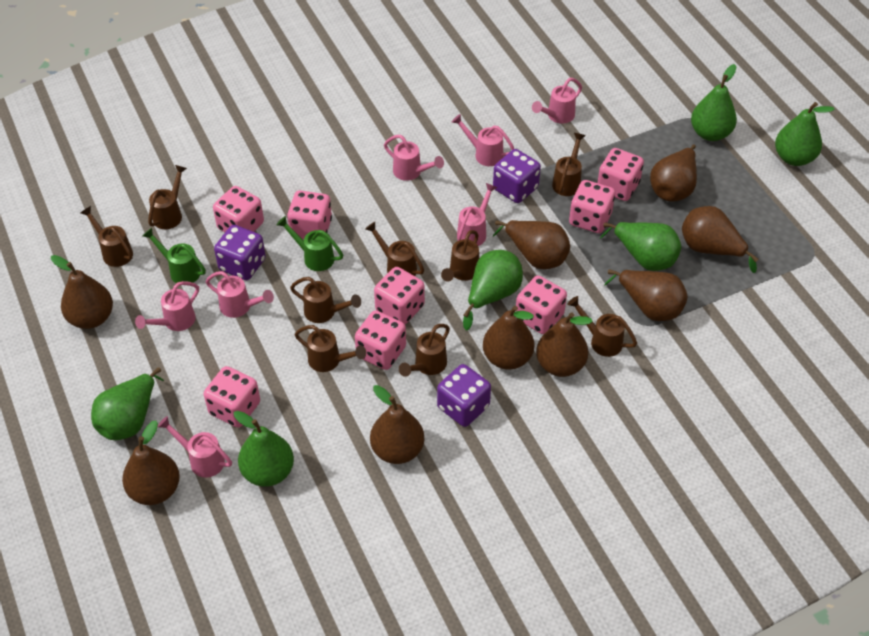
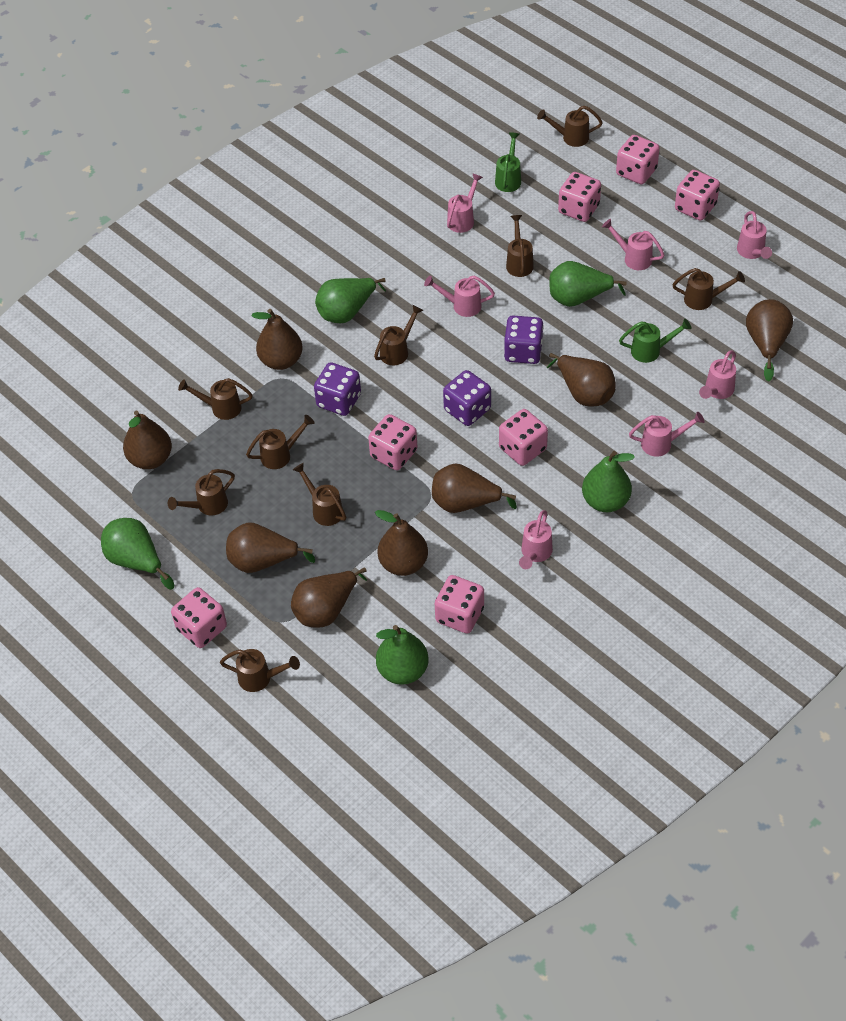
brown pear: [51,255,113,329] [122,421,180,505] [370,385,425,464] [483,306,534,370] [493,220,570,269] [536,312,593,377] [604,269,688,321] [650,144,697,201] [682,206,759,273] = 9 -> [123,410,172,469] [226,522,315,573] [251,309,303,370] [291,567,367,628] [375,510,428,576] [432,463,517,513] [547,353,616,407] [746,299,793,382] = 8
green pear: [91,367,164,440] [234,411,294,487] [463,250,523,330] [600,222,681,271] [691,64,737,141] [775,102,835,166] = 6 -> [101,518,174,590] [315,278,386,323] [376,625,429,685] [549,261,627,307] [582,451,635,512] = 5
pink dice: [204,366,260,428] [213,186,264,232] [287,190,332,239] [355,310,406,370] [374,267,425,324] [515,275,567,334] [569,180,615,233] [597,148,644,201] = 8 -> [171,587,227,648] [368,414,417,470] [435,575,484,634] [499,409,548,466] [558,172,601,222] [616,135,660,184] [675,170,720,221] = 7

